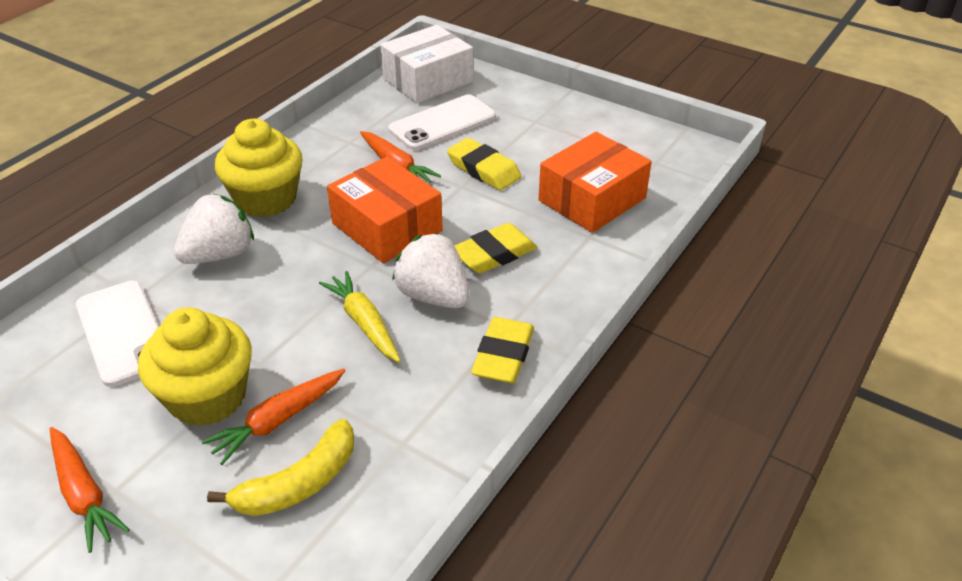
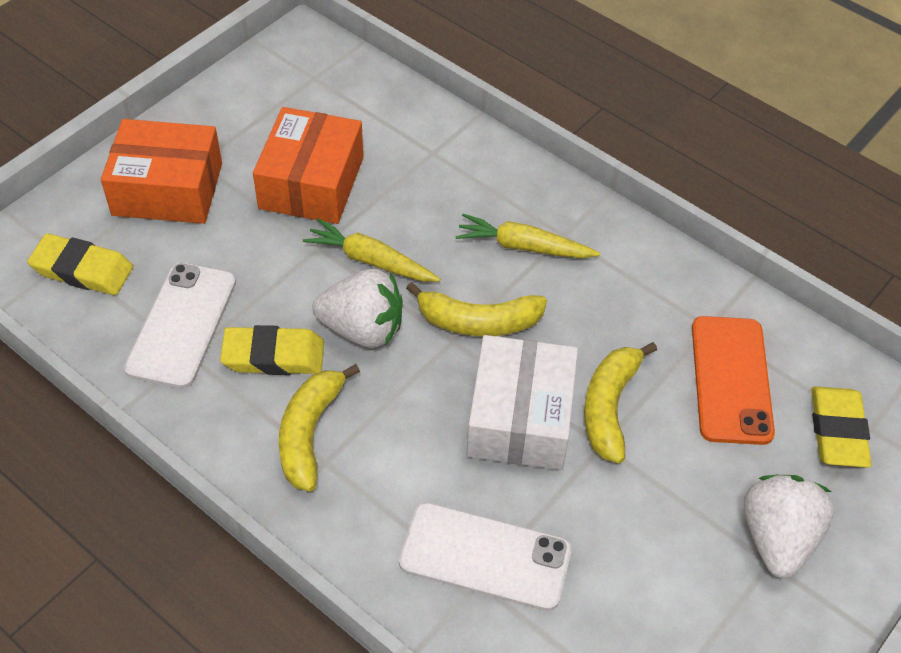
orange carrot: [50,427,130,553] [202,368,346,465] [360,131,441,182] = 3 -> none = 0
orange phone: none = 0 -> [692,316,775,445] = 1
yellow banana: [207,419,354,516] = 1 -> [279,364,360,492] [406,282,547,337] [584,342,657,463] = 3
yellow carrot: [319,271,401,362] = 1 -> [303,218,440,282] [456,214,600,258] = 2
yellow cupcake: [138,307,252,426] [215,119,302,217] = 2 -> none = 0

